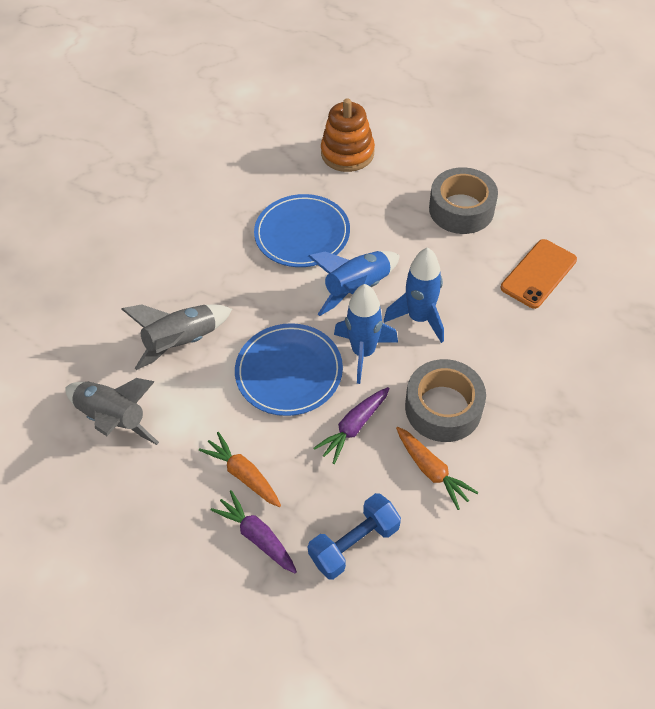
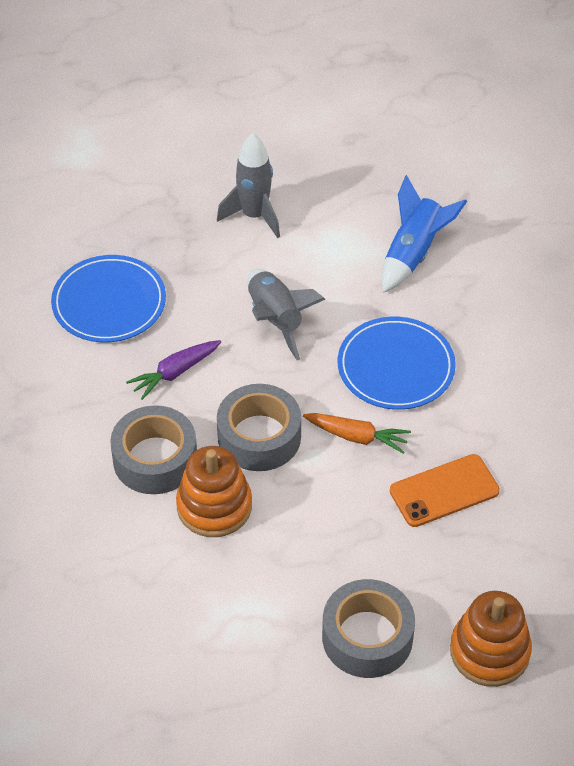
blue dumbbell: [308,493,401,580] = 1 -> none = 0
blue rocket: [308,251,400,316] [334,284,398,384] [384,247,444,343] = 3 -> [381,175,467,293] = 1
grey tape: [405,359,486,442] [429,167,498,234] = 2 -> [110,405,197,494] [217,384,301,471] [322,579,415,678] = 3
orange carrot: [199,432,281,507] [396,427,478,510] = 2 -> [303,413,411,454] = 1
orange stacking toy: [321,98,375,172] = 1 -> [176,446,252,537] [450,591,532,687] = 2
purple carrot: [211,490,297,574] [313,387,390,464] = 2 -> [126,340,221,400] = 1

